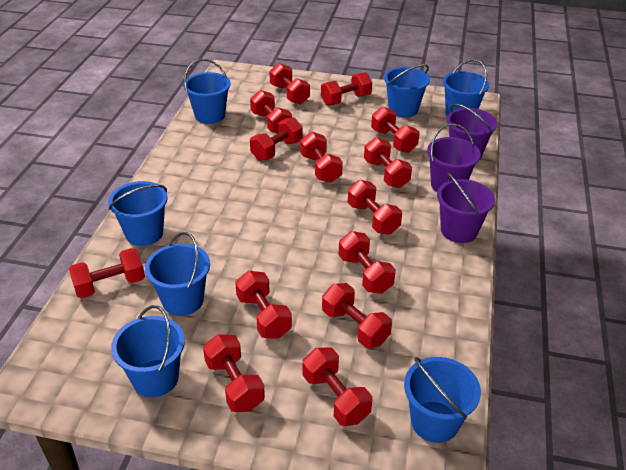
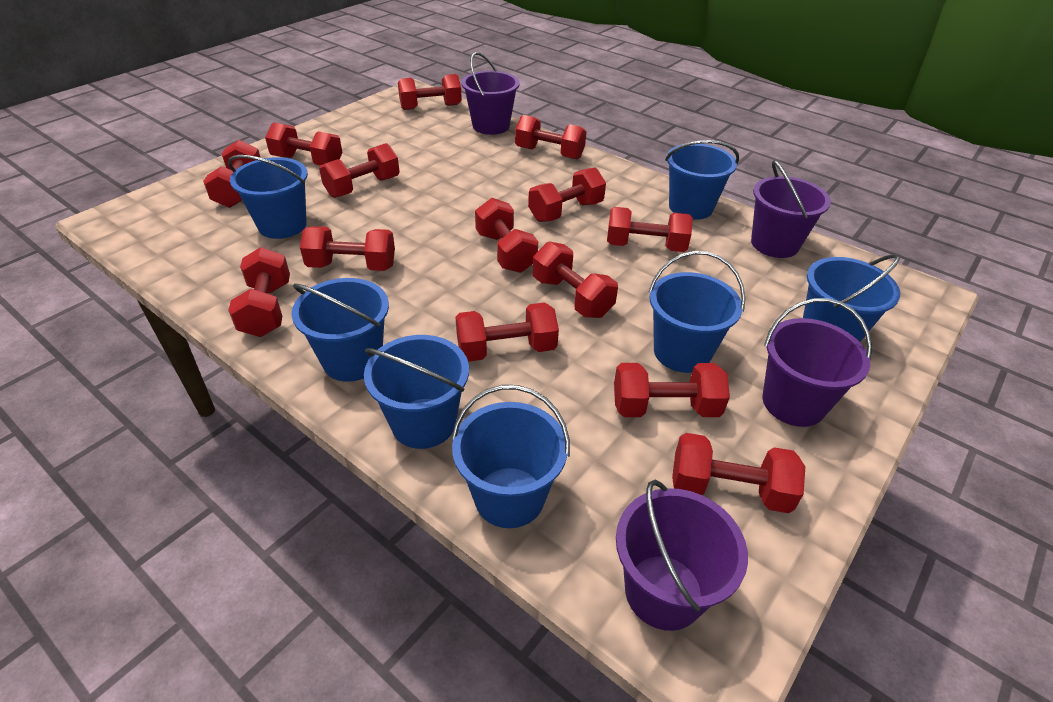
purple bucket: [427,123,481,192] [437,172,495,243] [447,104,497,159] = 3 -> [461,52,520,135] [616,480,748,631] [751,160,831,258] [763,298,872,427] = 4

